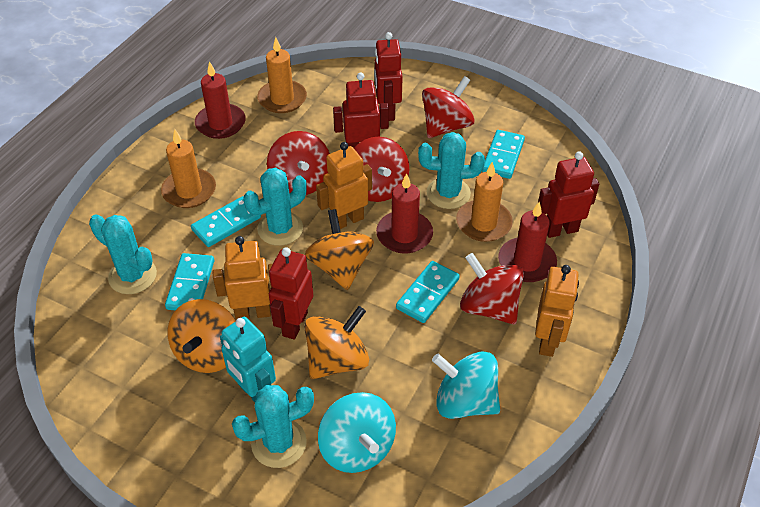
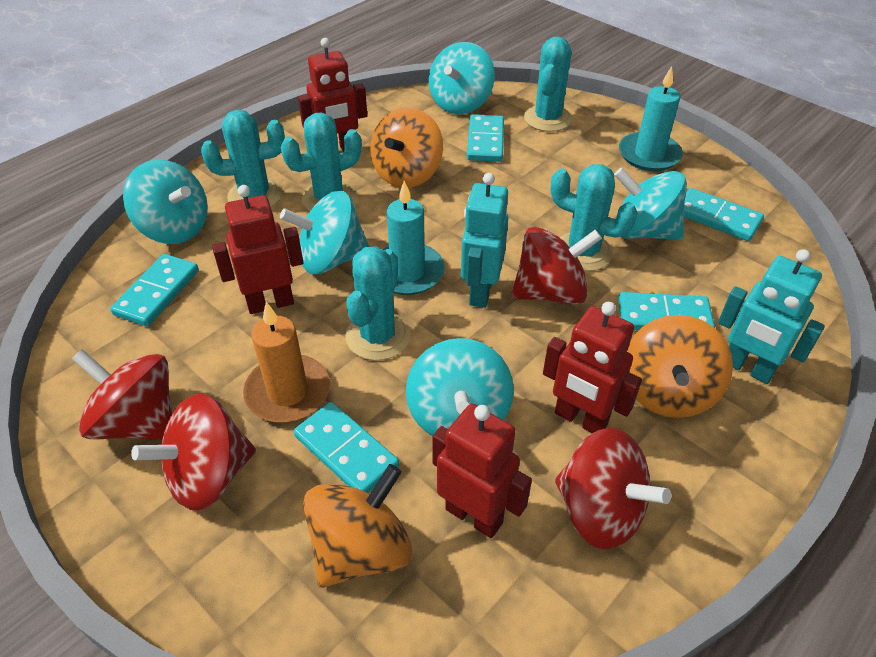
orange candle: [161,129,216,208] [257,37,307,113] [456,162,513,242] = 3 -> [243,302,330,423] = 1
orange robot: [213,236,273,320] [316,142,372,229] [535,265,579,357] = 3 -> none = 0
red candle: [195,61,246,139] [376,173,433,254] [498,202,557,282] = 3 -> none = 0
turquoise cactus: [89,214,157,294] [232,385,314,468] [243,168,307,246] [418,132,485,209] = 4 -> [201,110,285,207] [281,112,362,211] [346,246,411,361] [524,37,572,132] [551,164,638,271] = 5
turquoise candle: none = 0 -> [382,181,445,295] [619,66,683,171] = 2
turquoise domino: [165,253,214,311] [191,196,261,247] [396,261,460,323] [482,130,525,179] = 4 -> [110,254,199,327] [294,402,399,493] [467,114,504,162] [618,292,715,330] [684,188,764,241] = 5
turquoise robot: [220,317,276,402] = 1 -> [461,173,508,308] [718,249,825,384] = 2
turquoise spinning top: [318,392,396,473] [432,351,500,419] = 2 -> [123,160,208,244] [280,191,369,274] [406,338,514,436] [429,42,495,114] [614,168,687,240] = 5

